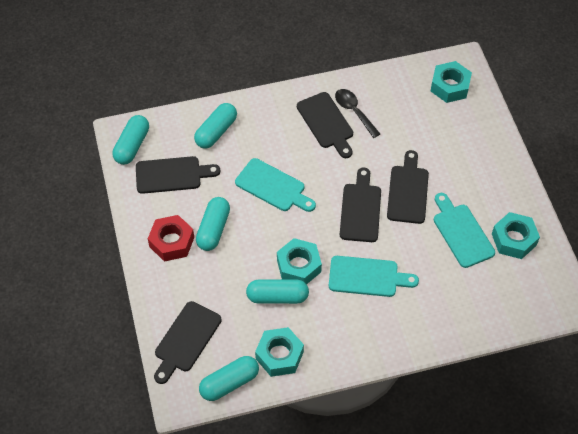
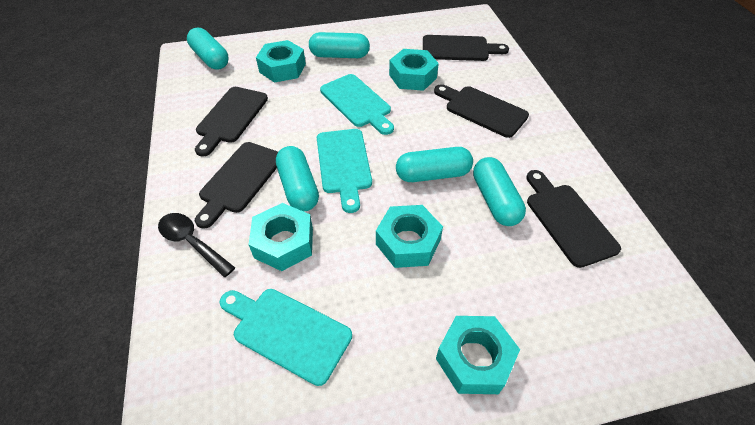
red nut: [148,215,194,262] = 1 -> none = 0
turquoise nut: [255,327,304,377] [277,238,322,284] [431,61,472,103] [492,212,540,259] = 4 -> [249,203,313,271] [256,40,306,83] [376,205,443,268] [389,49,439,91] [436,316,520,394] = 5

